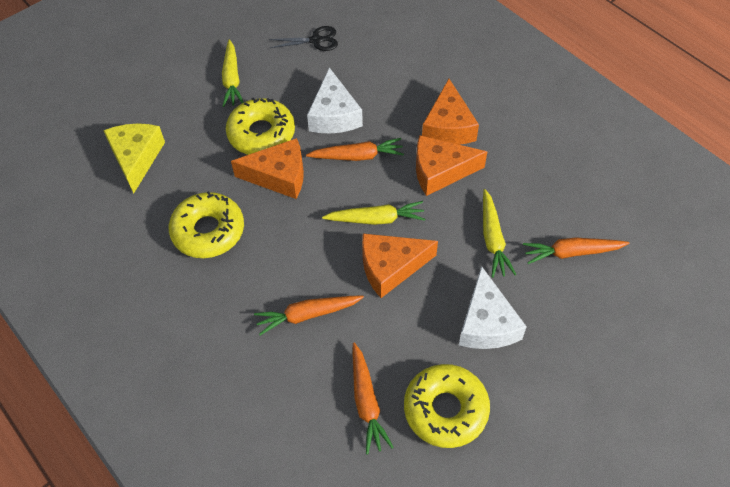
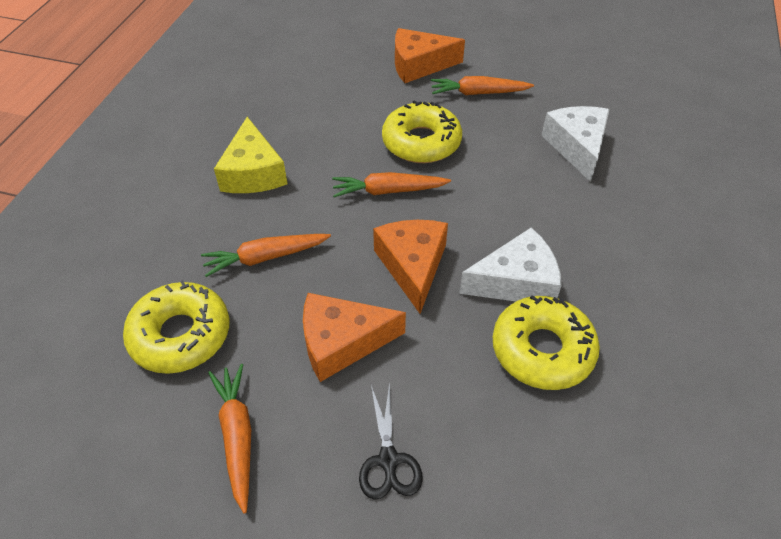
orange cheese: [231,138,304,199] [362,234,438,298] [416,135,487,196] [422,79,479,145] = 4 -> [303,293,406,382] [373,220,448,314] [395,28,465,83] = 3
yellow carrot: [222,39,244,107] [322,201,425,225] [483,189,516,278] = 3 -> none = 0

